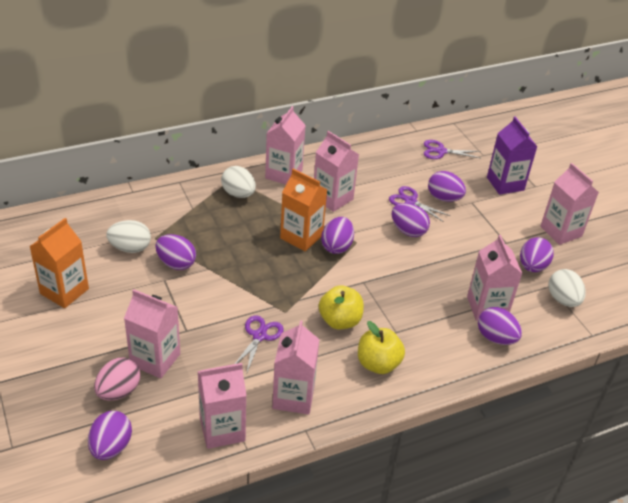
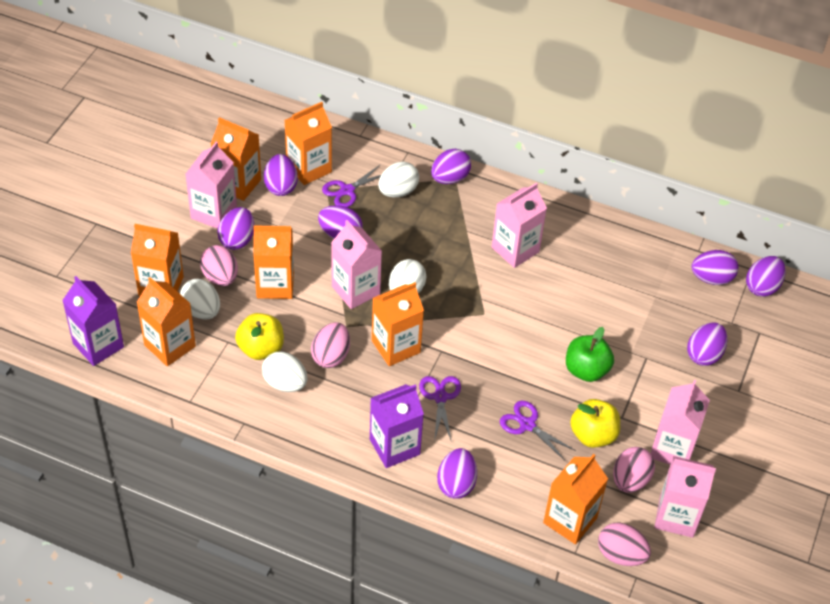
green apple: none = 0 -> [566,327,614,382] = 1
orange carton: [29,218,89,308] [280,169,327,251] = 2 -> [131,224,184,297] [137,277,196,366] [211,117,261,201] [253,225,294,299] [285,102,332,185] [372,282,424,366] [543,454,608,545] = 7
pink carton: [124,289,180,379] [198,363,247,449] [265,106,306,184] [272,320,319,415] [314,131,359,212] [467,235,522,321] [540,163,599,245] = 7 -> [186,142,237,229] [331,220,382,309] [492,183,547,268] [650,380,710,465] [654,456,716,538] = 5
pink egg: [94,357,140,401] = 1 -> [200,245,238,286] [311,322,350,368] [598,522,651,566] [613,447,655,493] = 4
purple carton: [487,117,537,195] = 1 -> [62,276,124,366] [370,384,424,468] = 2
purple egg: [88,411,132,460] [155,234,196,270] [321,217,354,254] [392,203,430,237] [428,171,466,202] [478,307,522,345] [520,237,554,272] = 7 -> [217,207,254,250] [264,154,298,196] [318,205,362,239] [431,149,471,184] [437,448,477,499] [687,322,728,366] [691,250,739,285] [746,256,786,297] = 8
white egg: [106,220,151,253] [221,166,256,198] [549,269,586,307] = 3 -> [180,279,220,320] [262,352,307,392] [378,162,419,197] [389,259,426,294] = 4

